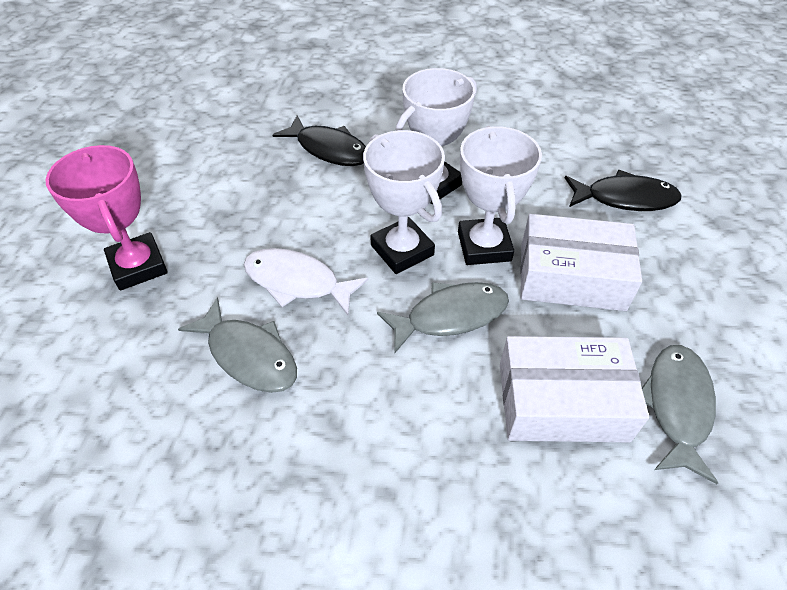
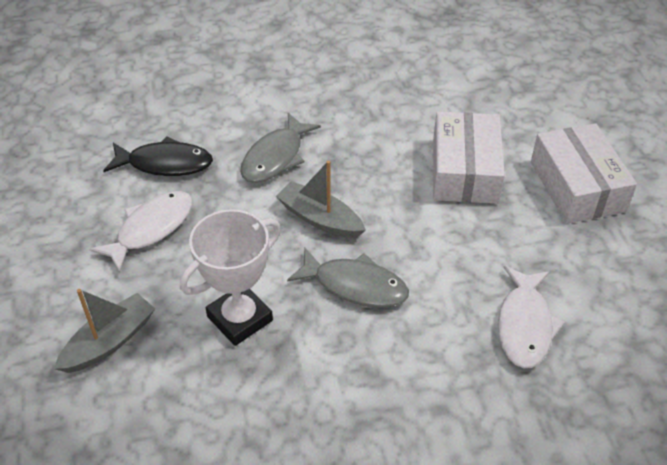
black fish: [272,116,366,166] [565,170,682,211] = 2 -> [103,137,213,176] = 1
grey boat: none = 0 -> [54,289,155,373] [276,161,366,238] = 2
grey fish: [178,297,297,393] [377,282,509,353] [642,345,718,484] = 3 -> [240,113,321,183] [287,248,409,308] = 2
pink trophy: [46,145,168,291] = 1 -> none = 0
white fish: [244,248,368,315] = 1 -> [89,191,192,273] [498,266,565,369] = 2
white trophy: [363,130,445,274] [395,68,477,204] [458,126,542,265] = 3 -> [180,209,281,346] = 1

